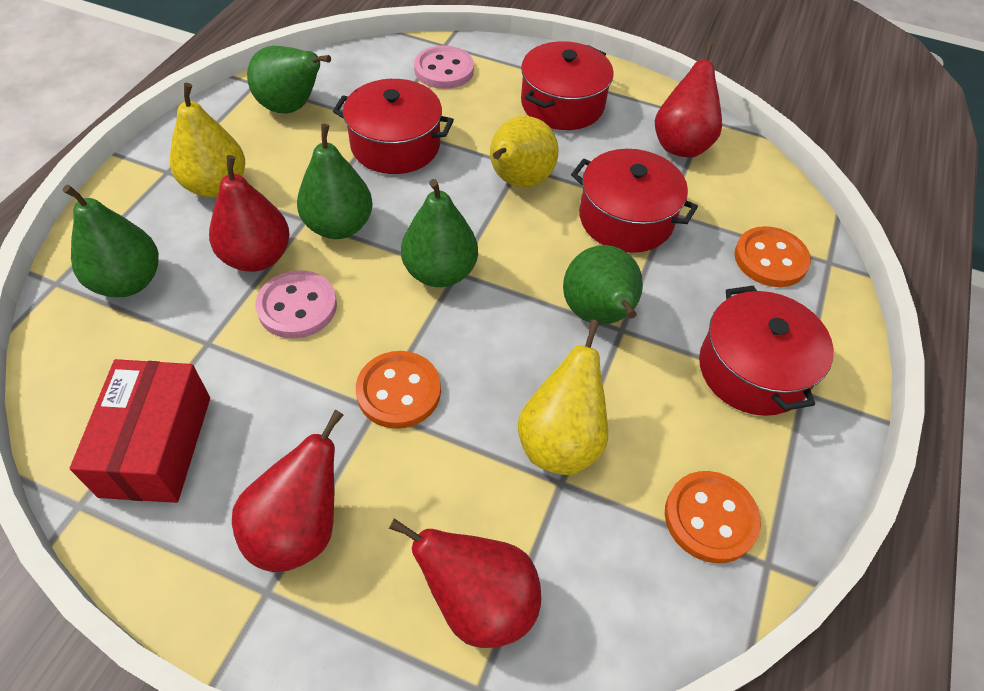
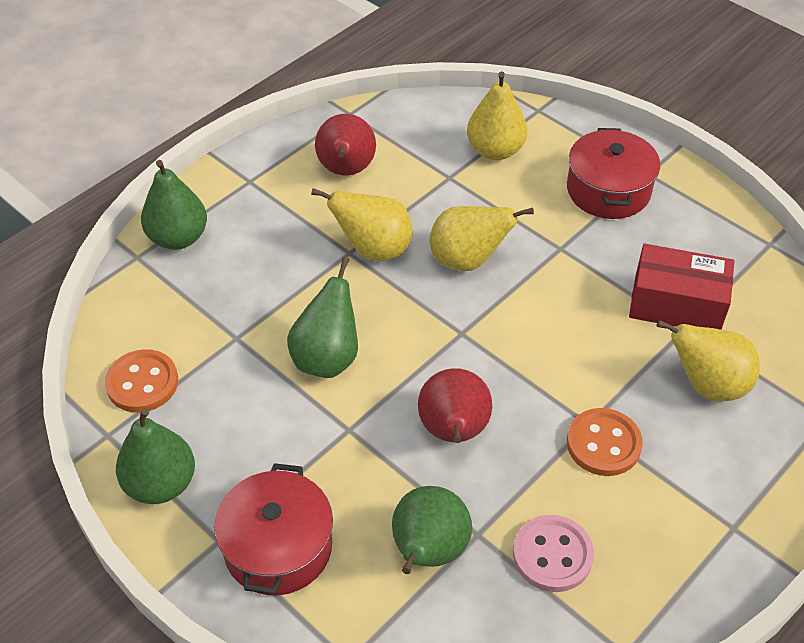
green pear: [63,184,159,297] [247,46,331,113] [297,124,373,239] [401,179,478,287] [563,245,643,325] = 5 -> [116,408,195,504] [141,160,207,250] [287,257,358,378] [392,486,472,574] = 4
orange button: [356,351,441,429] [665,471,761,563] [734,226,811,287] = 3 -> [105,349,178,413] [567,408,643,476] = 2
pink button: [255,270,337,339] [414,46,474,89] = 2 -> [513,515,594,592] = 1
red pear: [209,155,290,272] [232,410,344,572] [389,518,541,648] [655,43,722,157] = 4 -> [315,114,376,175] [418,368,492,443] = 2
red pot: [333,79,454,174] [521,41,614,130] [571,149,698,253] [699,285,834,416] = 4 -> [214,463,333,595] [567,128,660,219] = 2
yellow pear: [170,83,245,198] [490,116,558,187] [518,320,608,475] = 3 -> [311,188,413,261] [430,206,534,271] [467,71,527,160] [657,320,760,402] = 4

